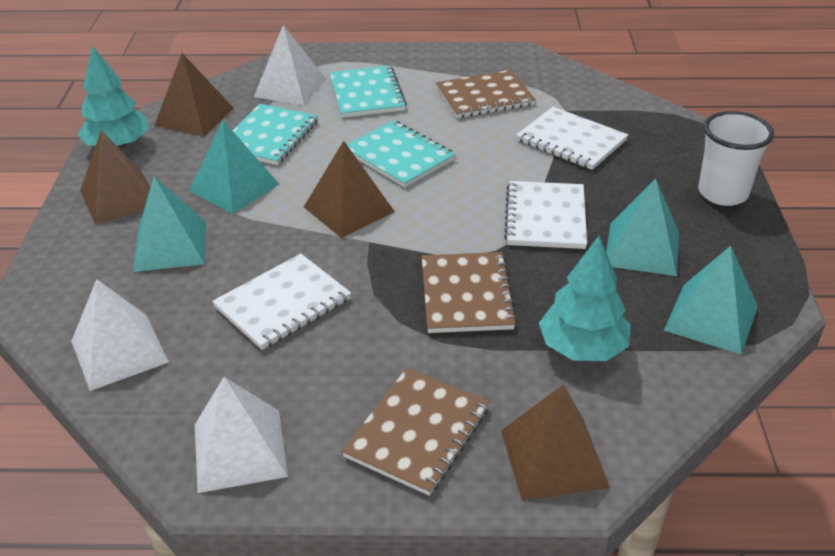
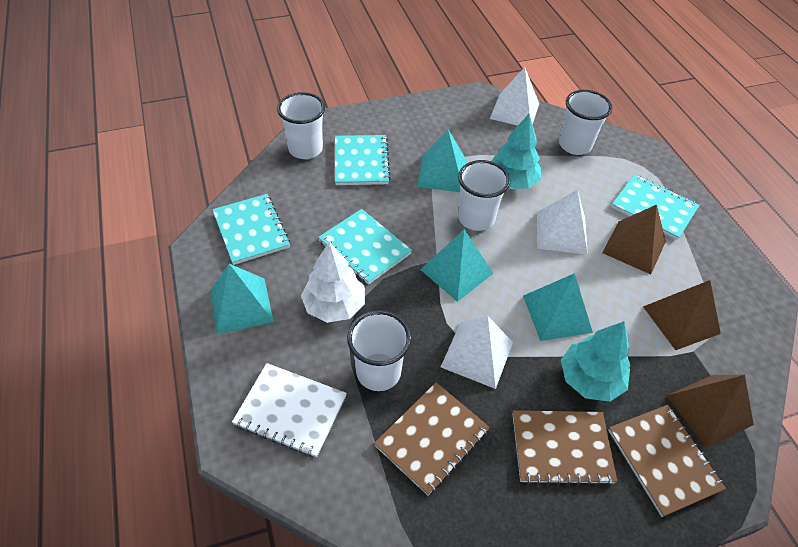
brown pyramid: [80,130,151,225] [154,53,234,137] [304,141,395,238] [501,384,610,501] = 4 -> [602,205,666,274] [643,280,721,350] [667,375,754,448] = 3
turquoise notebook: [233,104,318,165] [330,66,407,118] [347,120,456,188] = 3 -> [212,194,290,265] [318,209,412,285] [335,135,391,185] [612,174,700,240] = 4
white cup: [698,111,774,206] = 1 -> [277,92,325,159] [347,310,411,391] [458,160,510,231] [559,90,612,155] = 4
white notebook: [212,254,351,350] [504,181,587,249] [516,107,628,170] = 3 -> [232,363,347,457] = 1
white tree: none = 0 -> [301,241,365,323] = 1

